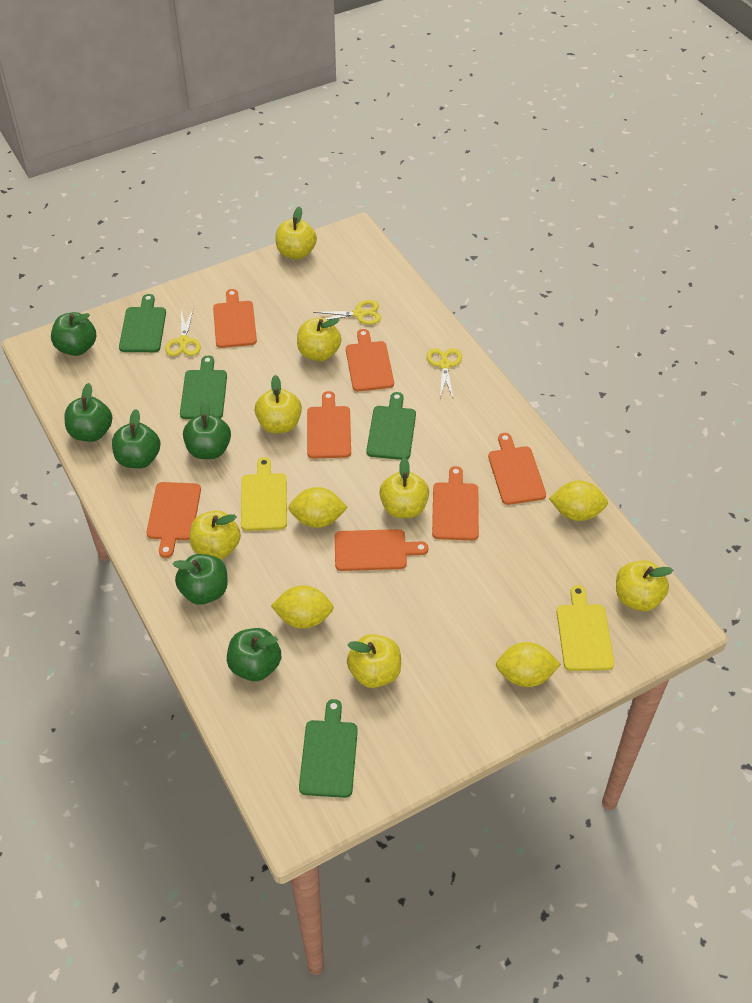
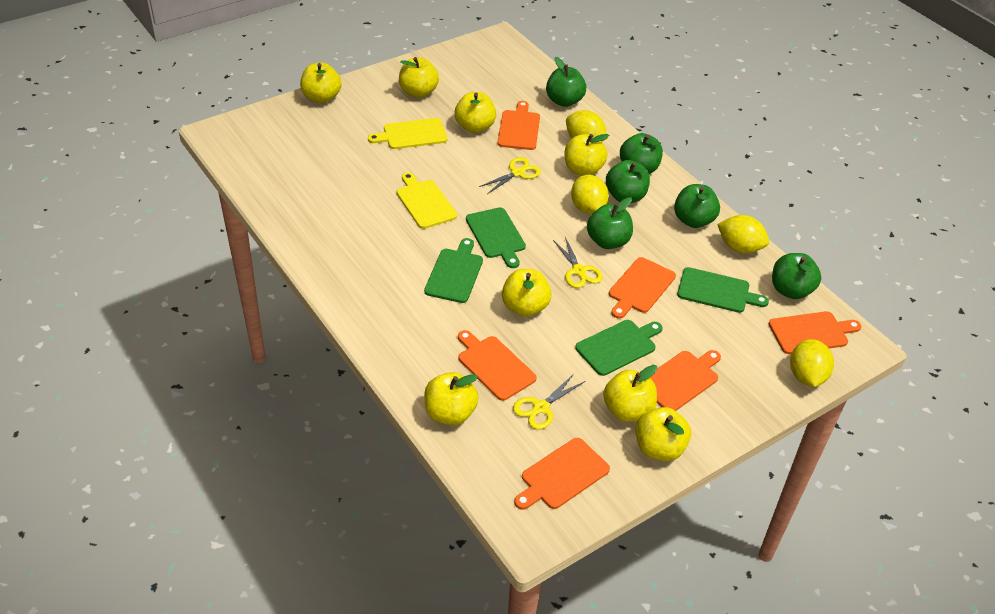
orange cutting board: [146,482,201,558] [213,289,257,348] [307,391,351,458] [335,529,429,571] [346,329,394,391] [432,466,479,540] [488,433,546,505] = 7 -> [458,330,537,401] [497,101,540,150] [514,438,610,510] [609,257,676,319] [650,350,721,411] [769,311,861,354] = 6
yellow apple: [190,510,241,559] [255,375,302,433] [275,206,317,260] [297,318,341,361] [347,634,401,688] [379,457,429,518] [616,560,673,611] = 7 -> [300,63,341,103] [399,57,439,98] [424,372,479,425] [455,92,496,133] [502,269,552,317] [565,134,609,176] [603,365,657,422] [635,407,691,461] = 8

